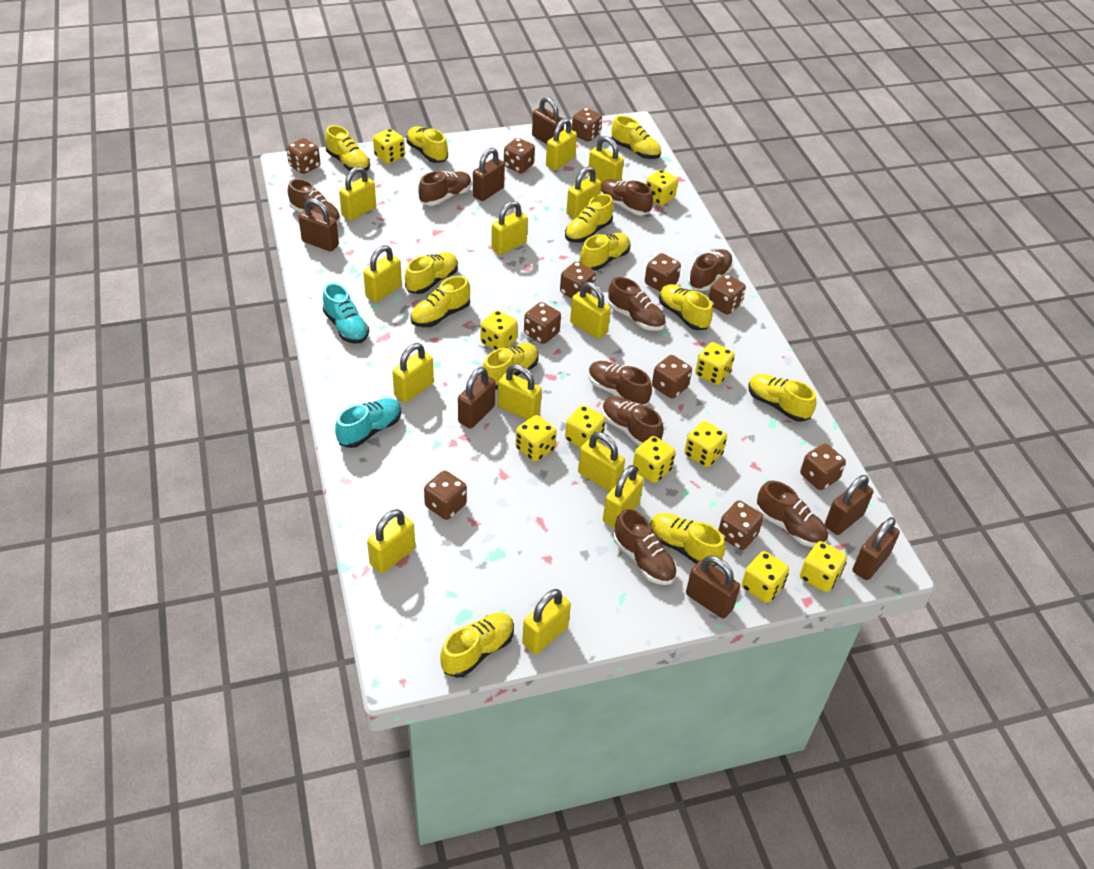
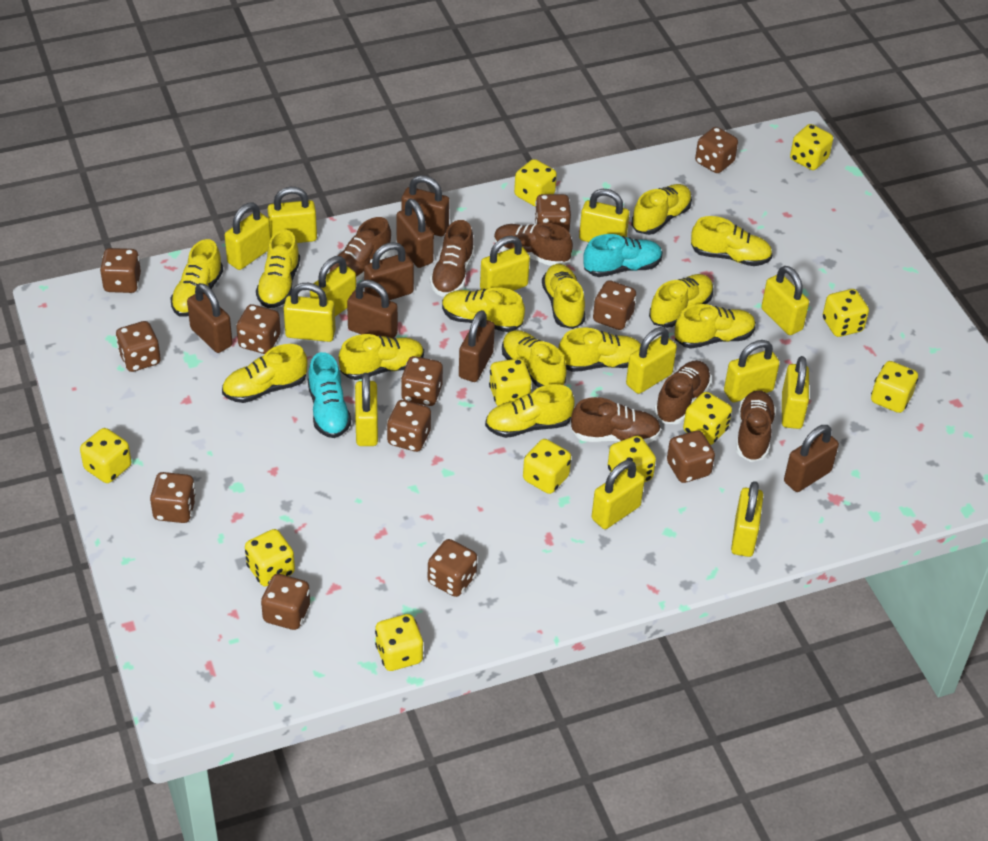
brown dice: [287,138,320,174] [424,471,467,520] [504,138,535,173] [524,302,561,344] [560,262,596,298] [572,108,602,142] [645,253,681,292] [652,355,692,399] [709,274,746,314] [718,501,763,550] [800,444,846,490] = 11 -> [100,248,141,293] [116,321,161,372] [150,472,196,523] [236,304,281,354] [261,574,310,630] [387,400,431,452] [401,356,443,406] [428,539,477,597] [534,194,571,232] [593,280,636,330] [667,430,715,483] [695,127,738,173] = 12
brown shoe: [288,178,340,224] [418,171,472,206] [589,361,652,405] [601,179,653,216] [602,396,663,446] [608,277,665,331] [613,509,677,585] [688,249,733,291] [757,481,828,547] = 9 -> [329,217,391,283] [430,220,475,297] [494,223,573,266] [571,397,661,444] [654,360,711,424] [736,390,776,462] = 6
yellow dice: [373,129,405,164] [480,310,518,350] [515,415,557,462] [565,405,606,448] [633,436,675,483] [646,169,678,206] [684,421,727,467] [695,342,735,385] [742,551,789,603] [800,541,847,592] = 10 -> [80,428,132,483] [245,529,295,587] [375,614,424,671] [489,358,532,406] [514,159,557,207] [523,439,571,494] [608,436,656,482] [683,392,732,445] [790,124,833,170] [823,289,869,337] [871,361,918,413] = 11
yellow shoe: [325,125,370,171] [405,252,458,294] [406,126,448,163] [411,276,470,327] [440,613,514,678] [483,343,539,389] [565,194,614,243] [579,233,630,271] [611,116,661,159] [650,513,725,566] [659,284,713,330] [748,374,816,422] = 12 -> [170,239,223,317] [222,344,308,403] [256,230,300,308] [339,334,424,380] [442,287,525,332] [485,384,575,438] [502,330,567,388] [542,264,586,329] [558,328,641,372] [631,184,692,235] [649,274,714,328] [675,304,756,349] [691,216,772,266] = 13

